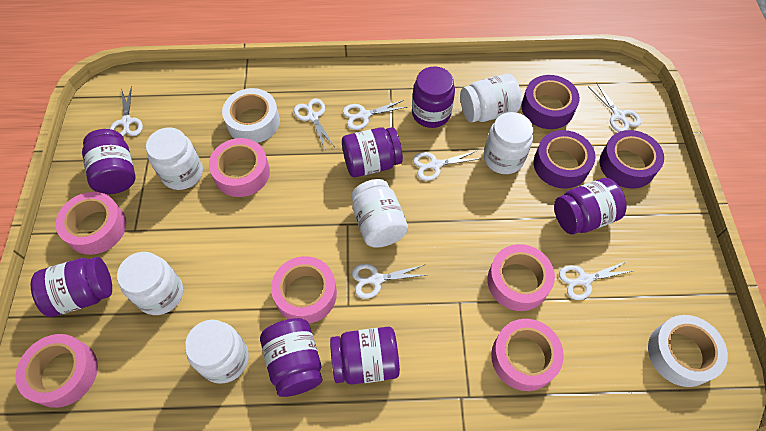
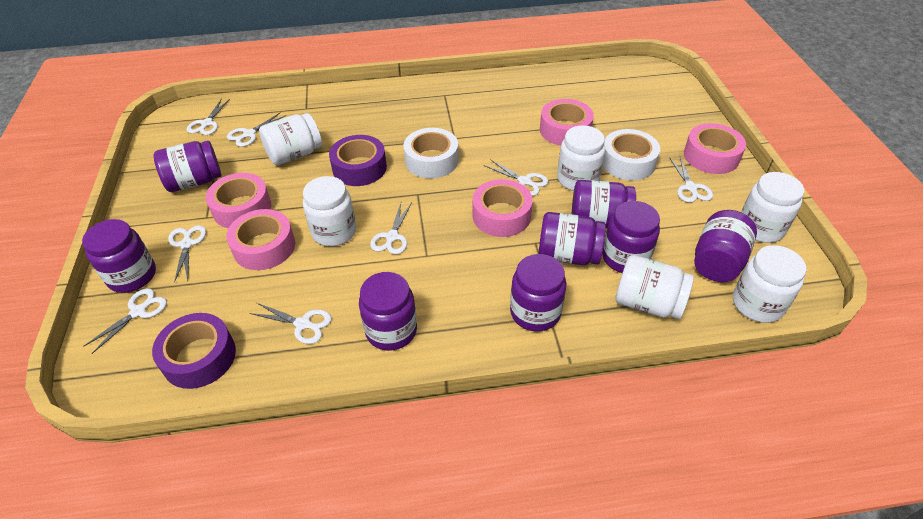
pink tape: [15,334,98,408] [56,192,126,255] [209,138,270,197] [271,256,337,324] [487,244,555,311] [491,319,564,391] = 6 -> [206,173,271,228] [226,209,295,270] [472,179,533,237] [540,99,594,146] [684,123,746,174] = 5
purple jar: [31,257,112,317] [82,129,136,194] [260,318,323,397] [330,327,400,385] [342,127,403,177] [412,66,455,128] [554,178,627,234] = 7 -> [82,219,156,293] [154,141,221,192] [359,272,417,351] [510,254,566,332] [538,212,606,265] [572,180,636,228] [602,201,660,273] [694,210,757,282] = 8
purple tape: [521,75,580,129] [533,130,596,189] [599,130,664,189] = 3 -> [152,313,236,389] [329,135,387,186] = 2
white scissors: [110,86,143,136] [294,98,335,149] [343,100,407,130] [352,264,426,299] [413,151,478,181] [559,261,632,300] [589,82,641,132] = 7 -> [83,288,167,354] [168,225,206,283] [187,98,230,135] [227,112,286,147] [250,303,332,344] [370,203,412,255] [484,159,549,196] [669,157,713,203] = 8

